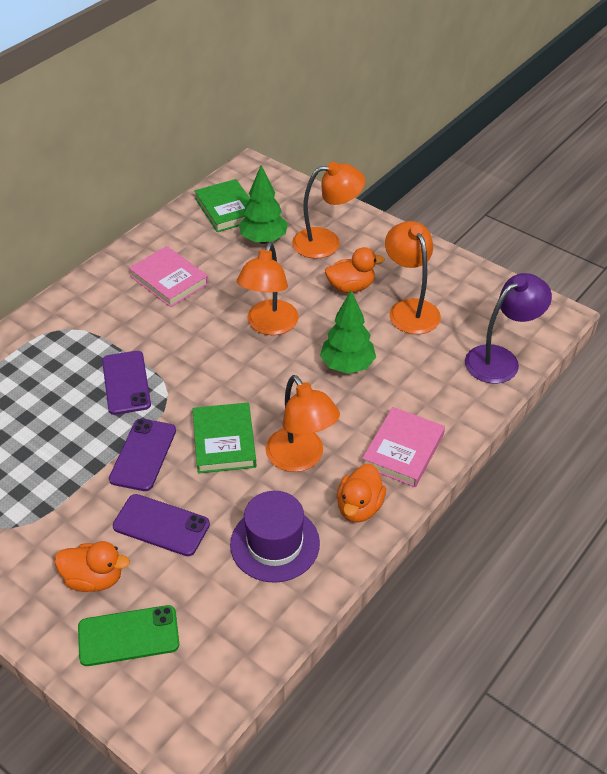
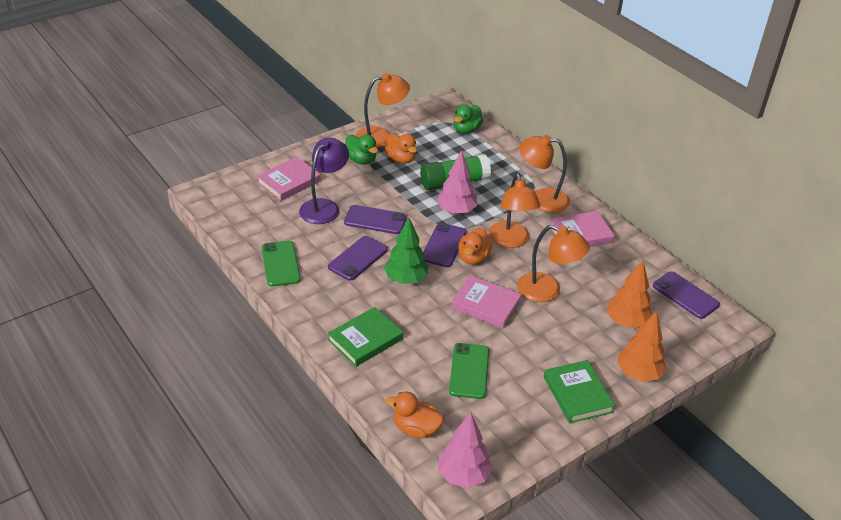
green duck: none = 0 -> [345,134,378,165] [454,104,483,134] = 2
green glue stick: none = 0 -> [420,154,491,190] = 1
green phone: [78,605,179,666] = 1 -> [262,241,301,286] [449,343,489,399] = 2
green tree: [239,165,288,244] [320,291,376,374] = 2 -> [384,217,428,284] = 1
orange tree: none = 0 -> [607,260,652,328] [617,311,666,382] = 2
pink book: [129,246,209,307] [362,407,445,487] = 2 -> [257,157,321,201] [451,275,522,328] [550,211,615,247] = 3
pink tree: none = 0 -> [437,150,477,215] [438,413,492,488] = 2
purple hat: [230,491,320,583] = 1 -> none = 0
purple phone: [102,351,151,415] [109,419,176,491] [113,494,210,556] = 3 -> [328,236,388,281] [344,205,407,234] [423,223,466,267] [653,271,720,319] = 4

